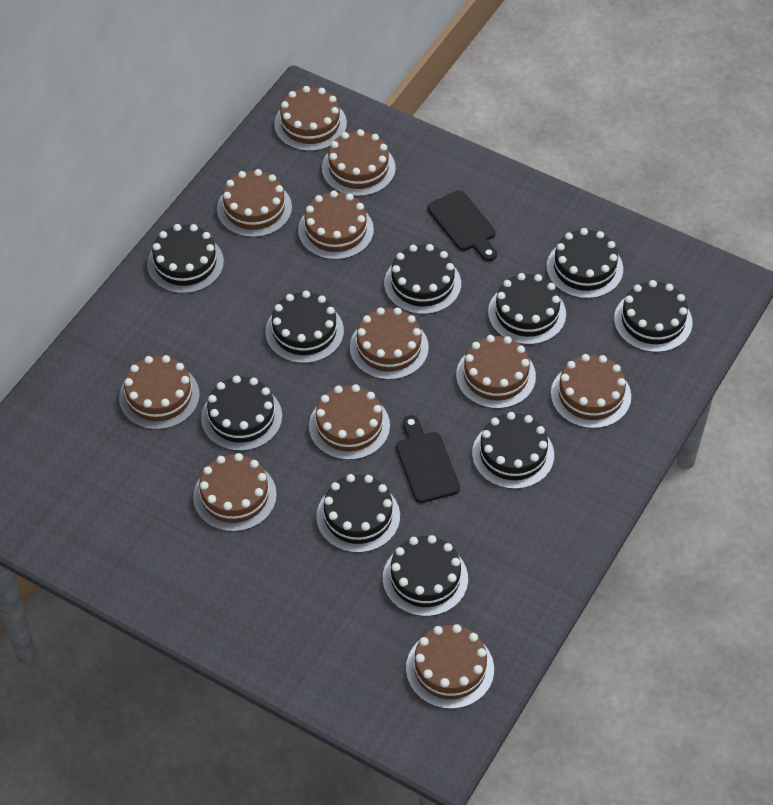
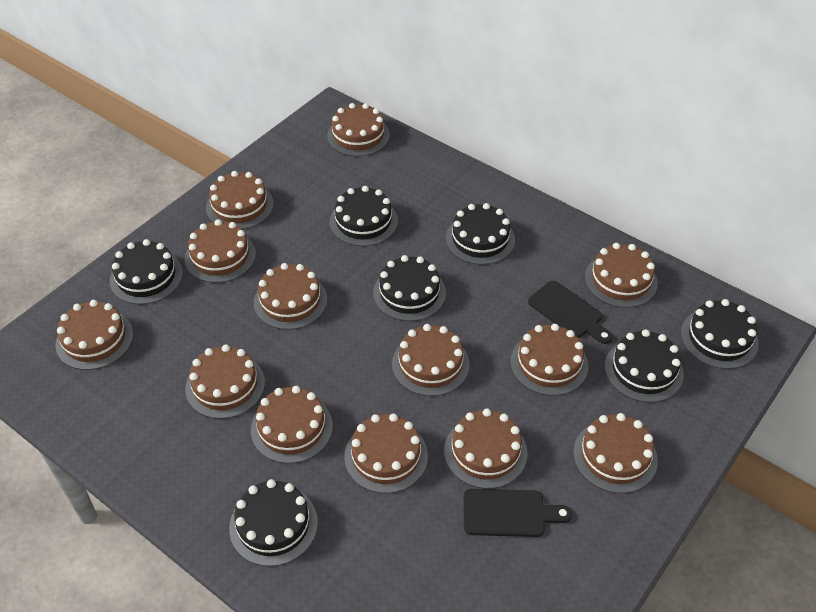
black cake: [147,224,224,294] [201,375,282,451] [265,291,344,363] [316,474,400,553] [383,535,468,617] [384,244,461,314] [472,412,554,489] [488,273,566,345] [547,228,623,299] [614,280,693,353] = 10 -> [110,239,183,304] [229,479,318,566] [330,186,398,246] [373,255,446,321] [446,203,515,265] [605,329,684,403] [681,299,759,369] = 7
brown cake: [119,355,200,430] [193,453,277,532] [217,169,292,237] [274,86,347,151] [298,191,374,260] [309,384,390,460] [322,129,396,196] [350,307,429,380] [406,624,494,709] [456,335,536,409] [551,354,631,429] = 11 -> [55,300,133,370] [185,219,256,283] [185,344,265,419] [206,171,273,229] [251,386,333,464] [254,263,327,330] [327,103,390,156] [344,413,428,493] [392,324,469,396] [444,408,528,489] [510,324,588,396] [573,413,658,493] [585,243,658,308] = 13

